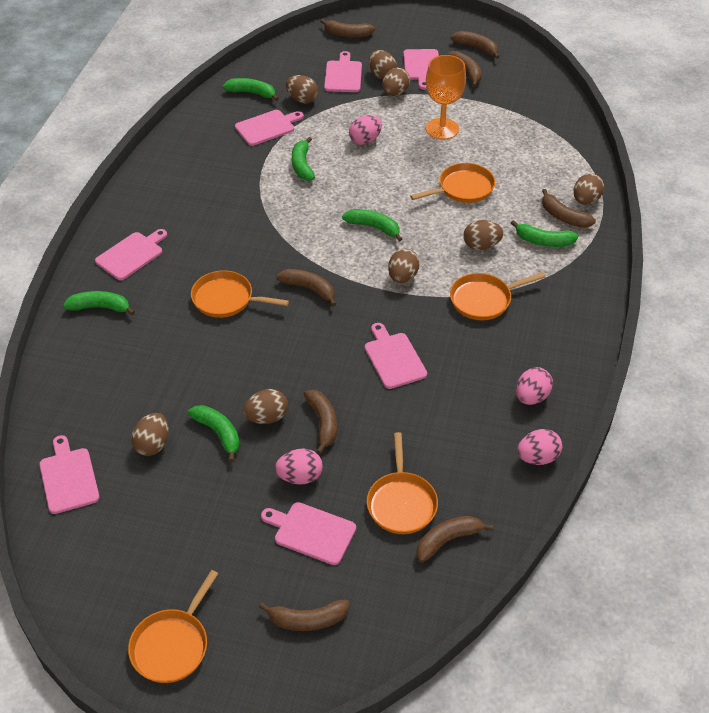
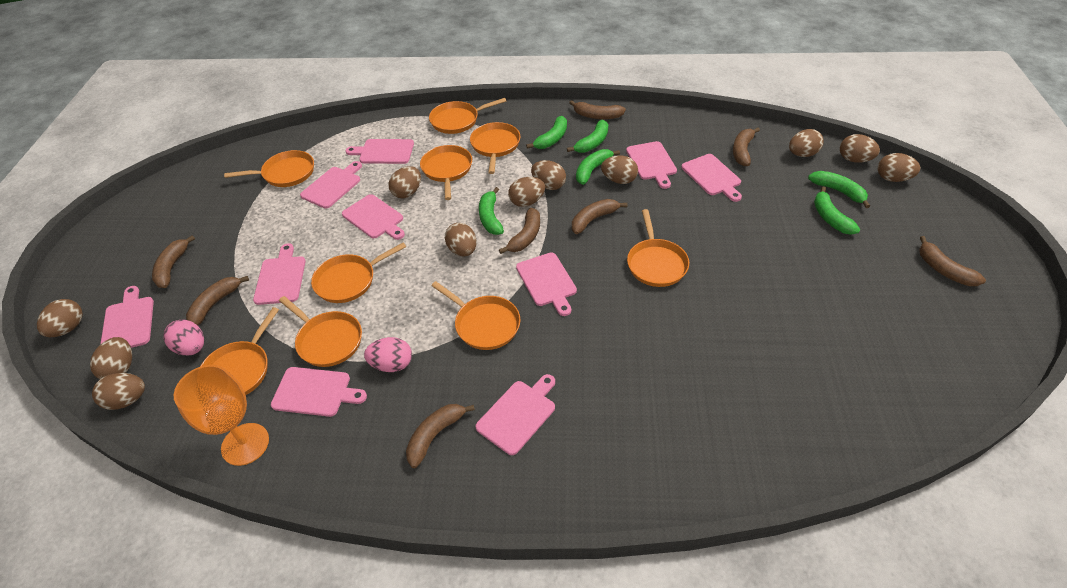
brown egg: [131,413,169,456] [243,389,288,424] [286,75,318,103] [369,50,397,79] [382,68,410,96] [388,248,420,283] [463,220,503,250] [573,173,604,205] = 8 -> [37,299,83,337] [90,337,132,379] [92,373,145,410] [388,166,421,198] [445,223,477,256] [508,177,545,207] [531,160,566,190] [601,155,638,184] [789,129,824,157] [840,134,880,163] [878,153,920,182] = 11
orange pan: [128,570,218,683] [191,270,289,318] [367,432,438,534] [410,163,495,203] [450,272,546,320] = 5 -> [200,307,279,395] [224,150,314,187] [279,296,362,367] [311,243,406,303] [420,145,472,200] [429,98,507,134] [431,281,520,350] [470,122,520,174] [627,209,689,287] = 9
pink cutting board: [39,435,100,514] [95,229,167,280] [235,110,304,146] [261,502,356,565] [324,51,362,92] [365,323,427,389] [403,49,439,90] = 7 -> [100,286,154,348] [253,243,306,305] [271,367,367,417] [300,161,362,209] [342,194,405,240] [346,139,414,164] [475,374,555,455] [516,252,577,316] [626,141,677,189] [681,154,742,202] = 10
pink egg: [275,448,323,485] [349,115,382,145] [516,367,553,405] [517,429,562,465] = 4 -> [163,320,204,356] [364,337,412,372] = 2

